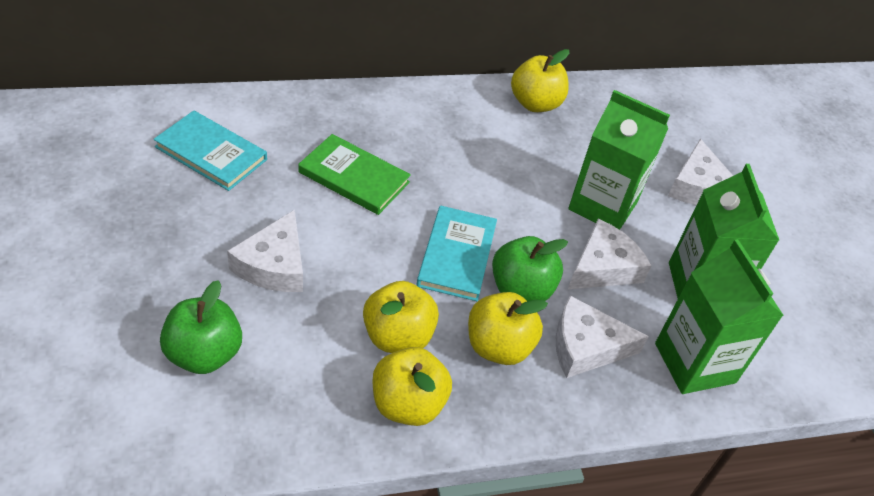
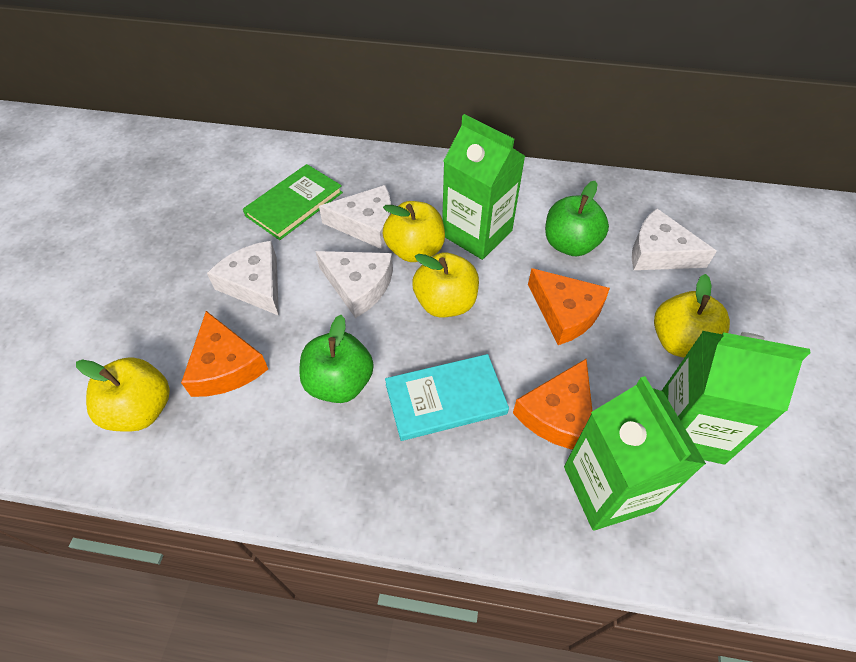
orange cheese: none = 0 -> [181,311,268,397] [513,359,592,450] [528,268,610,345] = 3
turquoise book: [154,111,267,191] [416,205,497,301] = 2 -> [385,354,509,441] = 1

